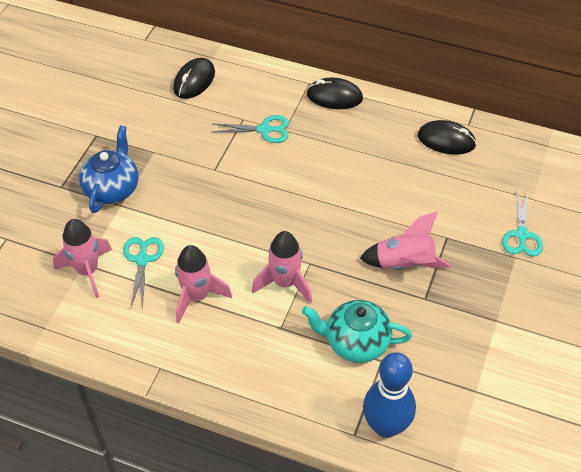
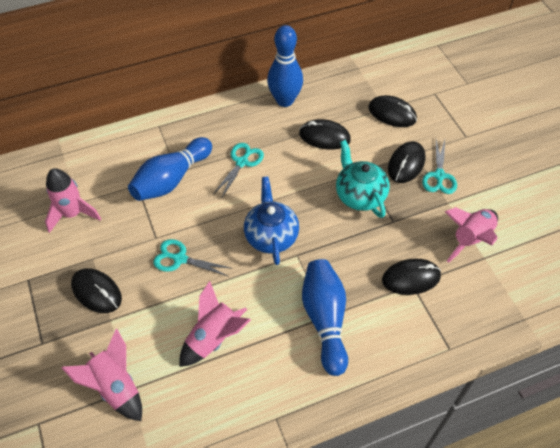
black mouse: [173,58,215,99] [307,78,363,109] [418,120,477,155] = 3 -> [71,268,122,313] [299,119,351,150] [368,95,417,127] [382,259,441,295] [388,141,425,183] = 5
blue bowling pin: [363,352,416,438] = 1 -> [128,137,212,201] [267,25,303,107] [302,259,348,376] = 3

